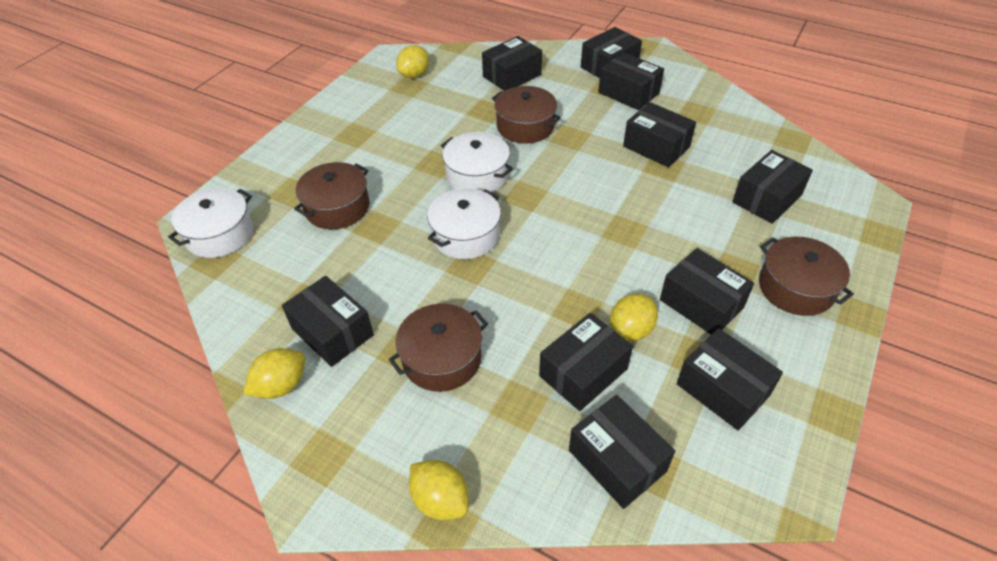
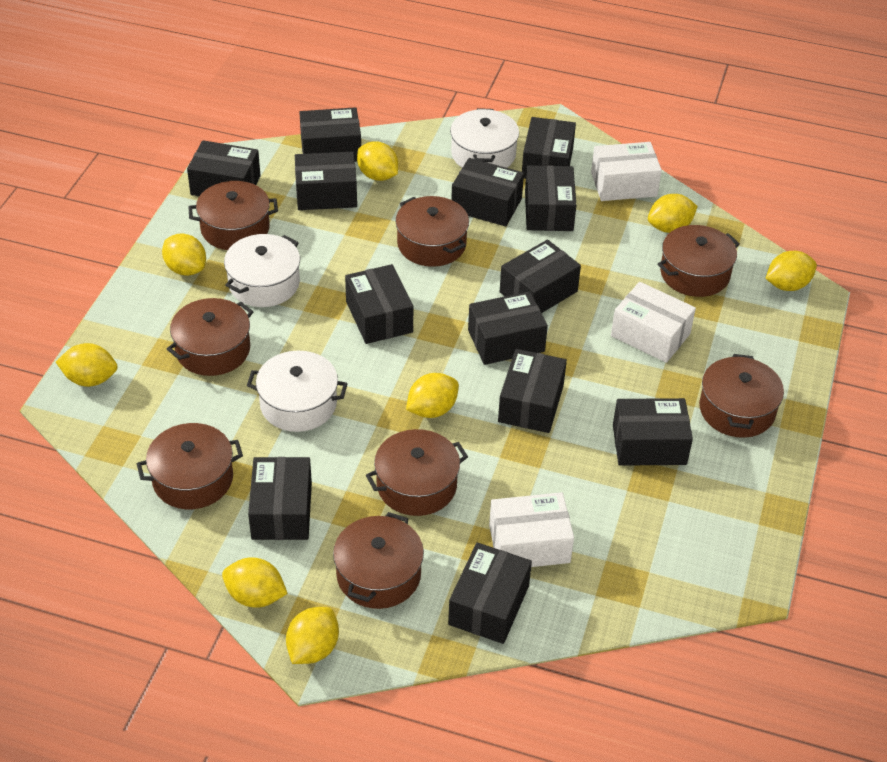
black box: [282,276,374,367] [482,36,542,91] [539,313,633,411] [569,395,675,509] [581,27,642,78] [598,52,664,110] [623,102,696,168] [660,248,754,335] [677,328,783,430] [732,150,813,224] = 10 -> [187,140,261,196] [248,457,312,540] [295,152,357,210] [299,107,361,162] [345,264,413,344] [448,543,532,644] [451,158,524,226] [468,291,548,365] [498,349,567,433] [500,240,581,313] [522,117,576,179] [525,165,576,231] [613,398,693,466] = 13
brown pot: [294,162,370,229] [389,304,488,392] [492,86,561,144] [759,237,854,316] = 4 -> [137,423,243,509] [167,298,253,376] [188,181,278,250] [333,512,424,609] [366,429,468,516] [395,196,469,267] [658,225,740,297] [699,354,784,438] = 8
white box: none = 0 -> [489,492,574,567] [591,142,662,201] [611,282,696,363] = 3
yellow lemon: [244,348,305,399] [396,45,429,78] [409,460,469,520] [610,294,658,341] = 4 -> [56,343,118,387] [162,233,206,276] [222,557,288,608] [286,607,339,664] [357,141,398,181] [406,373,459,418] [648,194,698,233] [766,251,817,291] = 8

